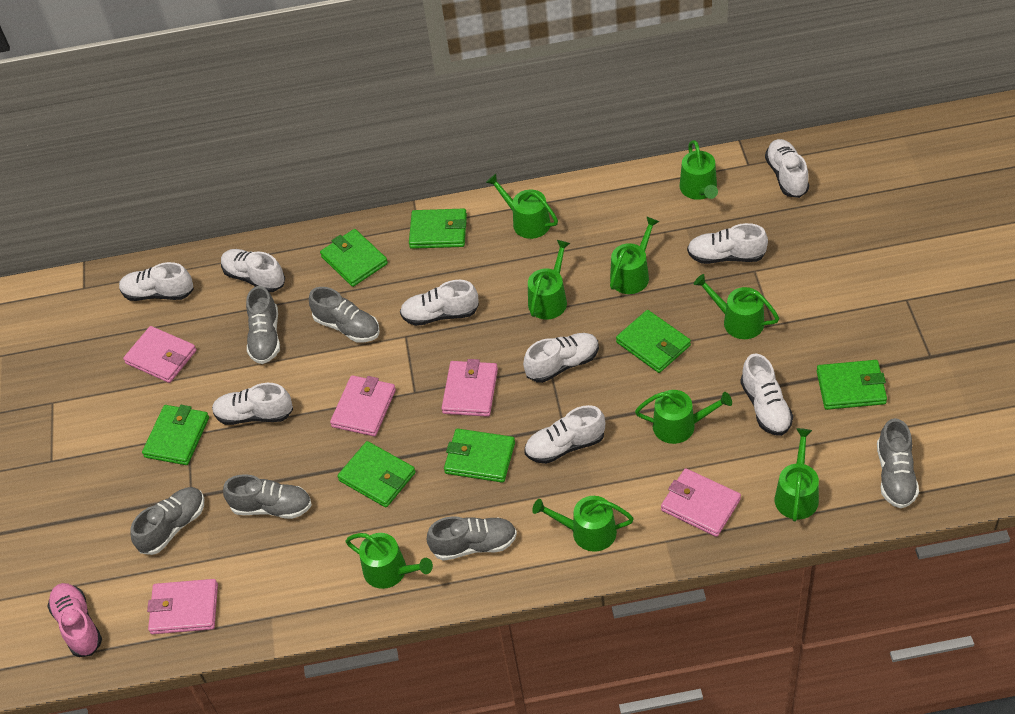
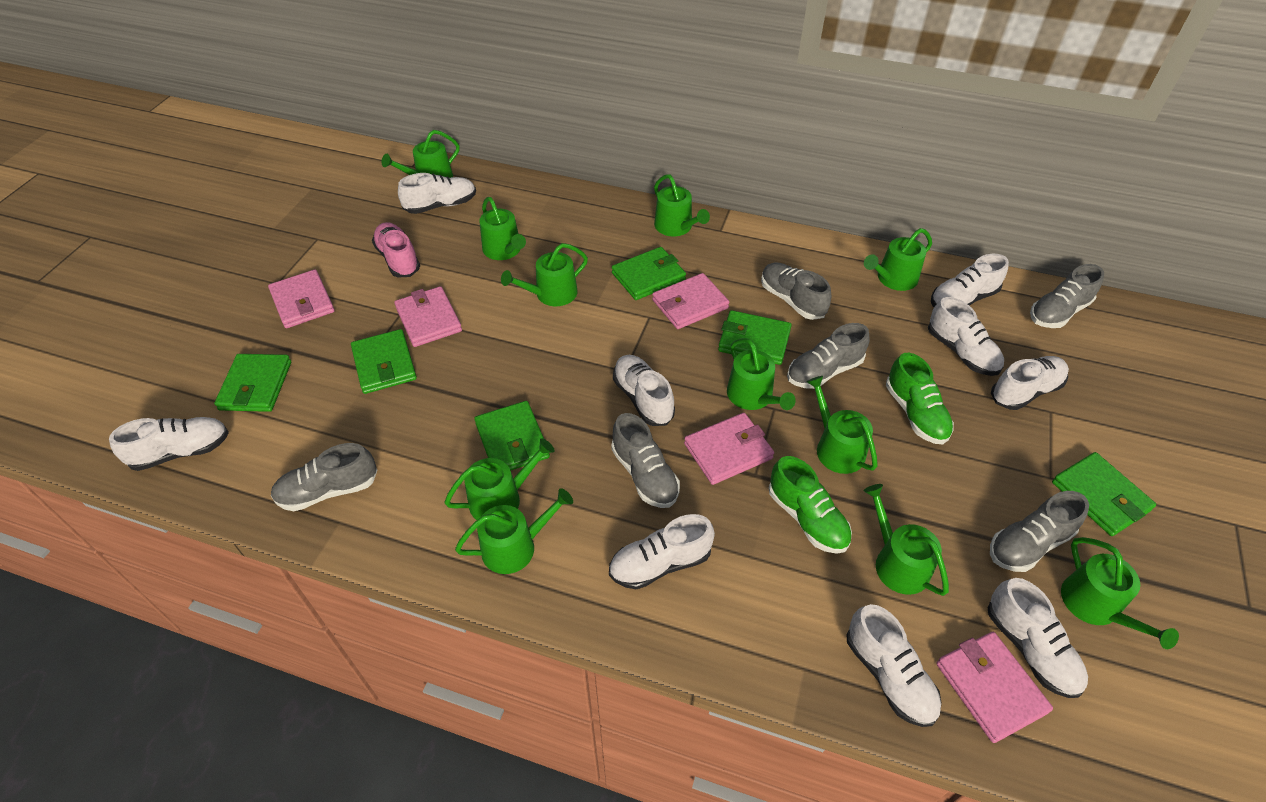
green shoe: none = 0 -> [769,456,852,554] [886,353,954,444] = 2
green wallet: [142,405,209,465] [320,229,388,287] [337,441,416,508] [409,208,467,249] [444,429,515,483] [616,310,691,373] [817,360,887,410] = 7 -> [214,354,291,412] [351,329,417,394] [474,401,550,471] [612,247,686,300] [718,310,792,365] [1052,452,1156,536] = 6
green watering can: [345,533,433,589] [486,174,558,239] [528,240,570,319] [532,496,634,552] [610,216,659,294] [635,390,732,444] [679,140,718,200] [694,274,779,339] [775,428,819,522] = 9 -> [382,130,459,178] [444,438,555,520] [455,488,573,574] [479,197,526,260] [501,243,588,306] [654,174,710,236] [727,338,796,410] [806,376,878,474] [864,228,932,291] [864,484,949,596] [1061,537,1179,649] = 11

